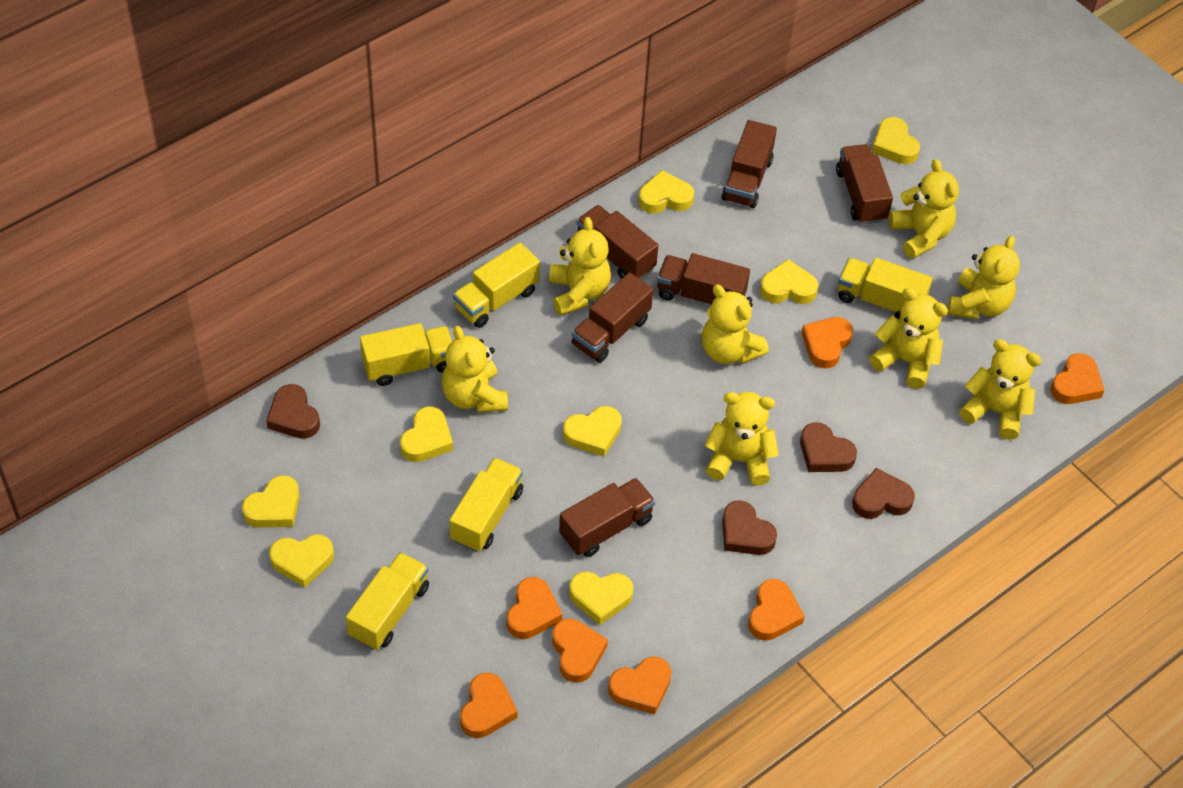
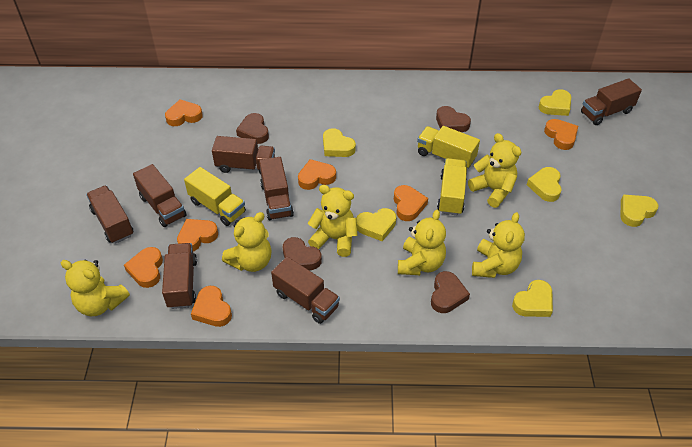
brown truck: [559,478,655,557] [572,272,653,363] [577,205,659,279] [657,253,750,305] [722,120,777,208] [836,144,893,224] = 6 -> [86,185,133,243] [133,164,186,227] [162,243,197,309] [212,136,275,174] [259,157,294,220] [271,257,340,324] [581,78,642,125] = 7
yellow heart: [242,475,300,527] [269,534,334,588] [400,406,453,462] [563,406,622,457] [569,571,633,625] [639,170,694,214] [760,259,818,304] [872,117,920,164] = 8 -> [323,128,356,157] [356,208,396,241] [512,280,553,317] [527,167,562,202] [539,89,571,116] [621,194,659,227] = 6
yellow teddy bear: [442,326,508,413] [549,217,611,316] [702,284,769,364] [705,392,779,486] [869,288,948,389] [889,159,959,259] [948,236,1020,319] [959,339,1042,440] = 8 -> [61,259,130,316] [222,212,272,272] [308,185,358,257] [398,210,446,275] [468,133,521,208] [472,212,525,278] = 6
yellow truck: [346,552,429,650] [360,323,453,386] [449,458,523,552] [453,243,540,328] [838,258,933,319] = 5 -> [184,167,246,226] [417,126,480,168] [437,158,467,215] = 3

